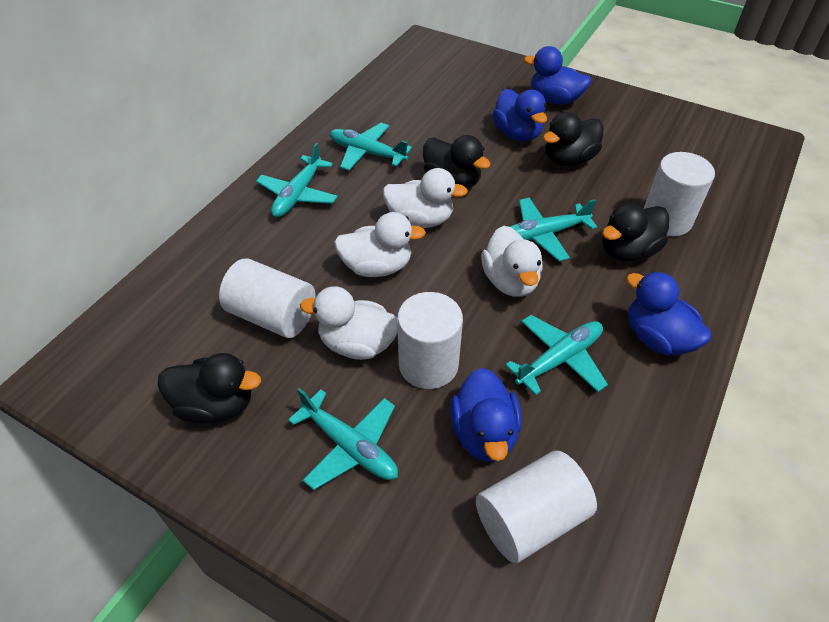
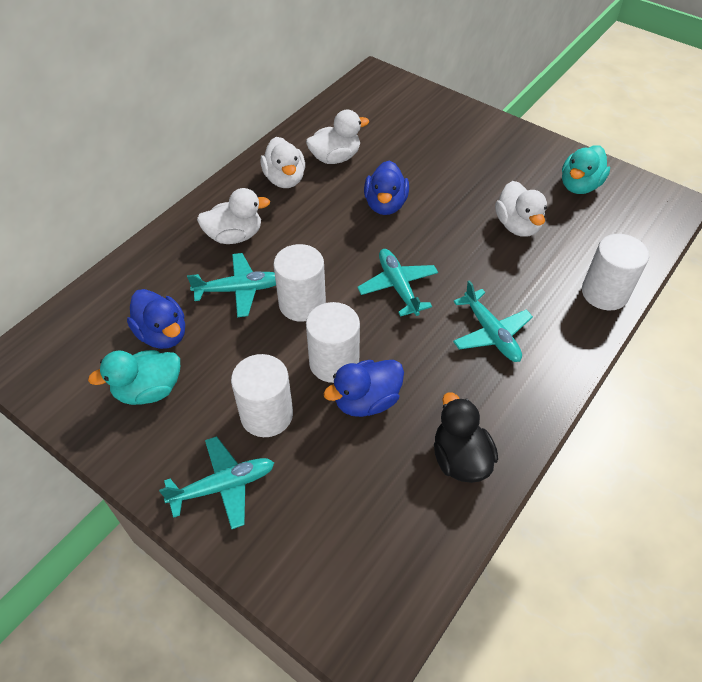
black duck: [158,353,261,424] [423,135,491,189] [543,112,604,166] [602,204,669,262] = 4 -> [434,392,498,483] = 1
blue duck: [450,368,522,462] [492,89,547,141] [524,46,591,105] [626,271,712,355] = 4 -> [127,289,185,349] [323,360,404,417] [364,161,409,215] = 3
turquoise duck: none = 0 -> [88,350,180,405] [562,145,610,194] = 2
turquoise plane: [256,143,338,217] [288,388,398,490] [330,123,412,171] [505,315,608,395] [510,198,597,261] = 5 -> [159,436,274,529] [187,253,276,317] [357,249,438,317] [453,280,533,362] = 4

